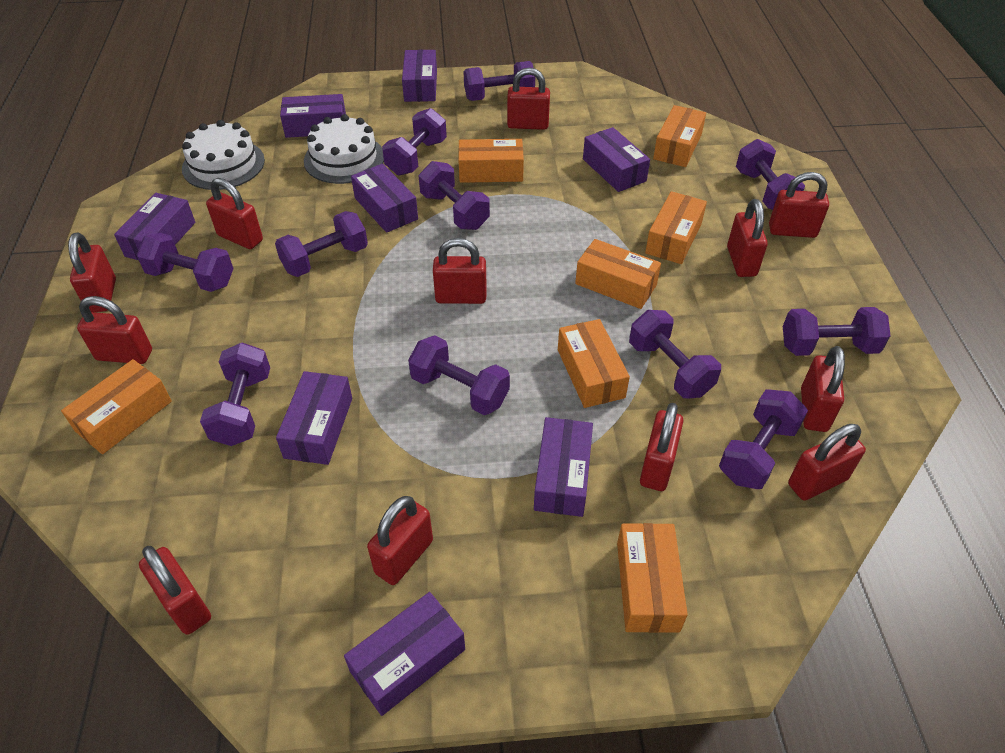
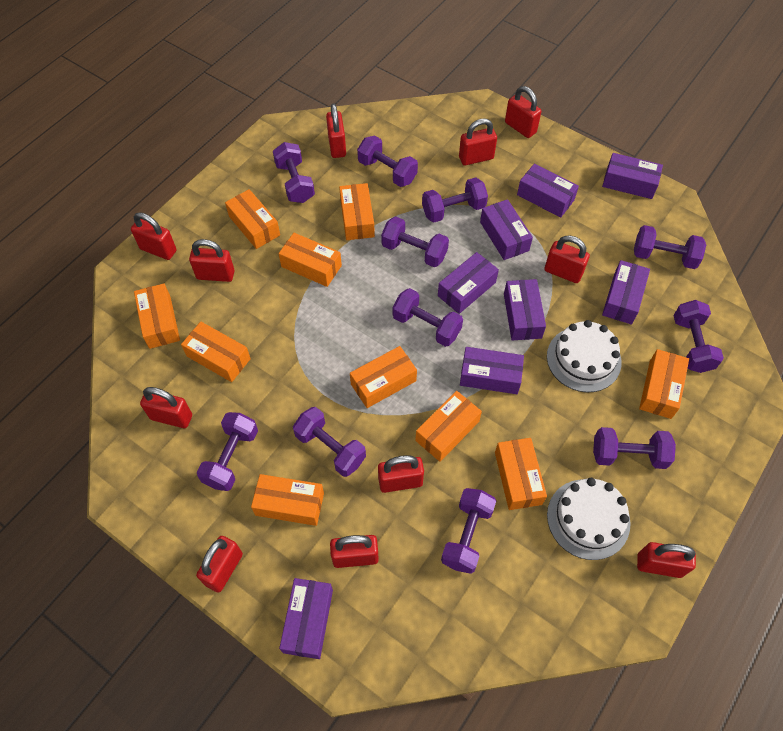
orange box: [61,359,172,454] [458,139,524,183] [558,319,630,408] [575,239,661,309] [617,523,688,633] [645,191,707,264] [653,105,706,167] = 7 -> [134,284,180,349] [181,321,251,382] [225,189,280,249] [251,474,324,526] [279,233,342,287] [339,183,375,240] [350,346,417,408] [415,391,482,462] [495,438,547,510] [639,349,689,419] = 10
red padlock: [68,232,116,312] [77,296,152,364] [139,546,211,635] [206,178,263,249] [367,496,433,585] [433,238,487,304] [507,67,550,130] [640,403,683,491] [727,199,768,277] [769,172,829,238] [788,424,866,500] [801,346,845,432] = 12 -> [131,212,176,260] [140,387,192,428] [189,239,235,282] [196,536,243,593] [326,104,346,158] [330,535,379,568] [378,455,424,493] [459,118,497,166] [505,86,541,138] [545,235,590,283] [637,542,696,578] = 11

